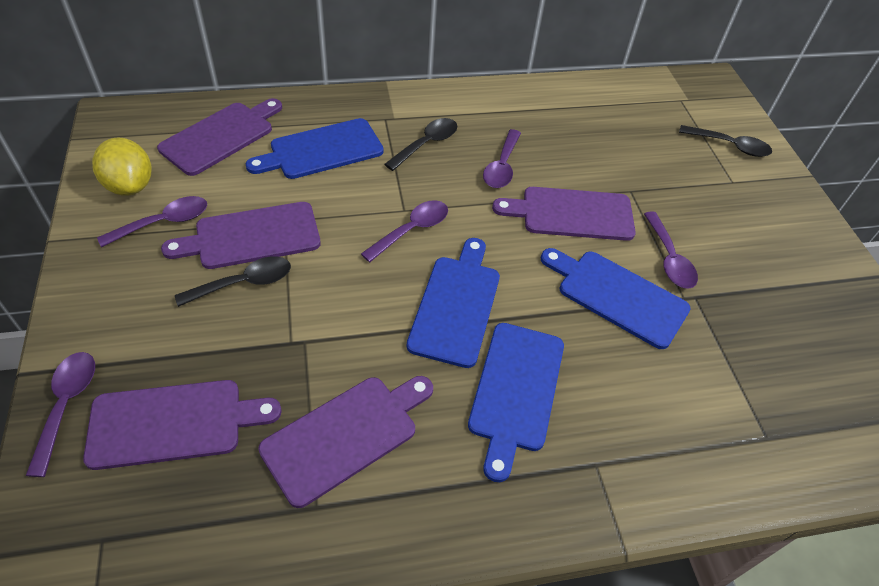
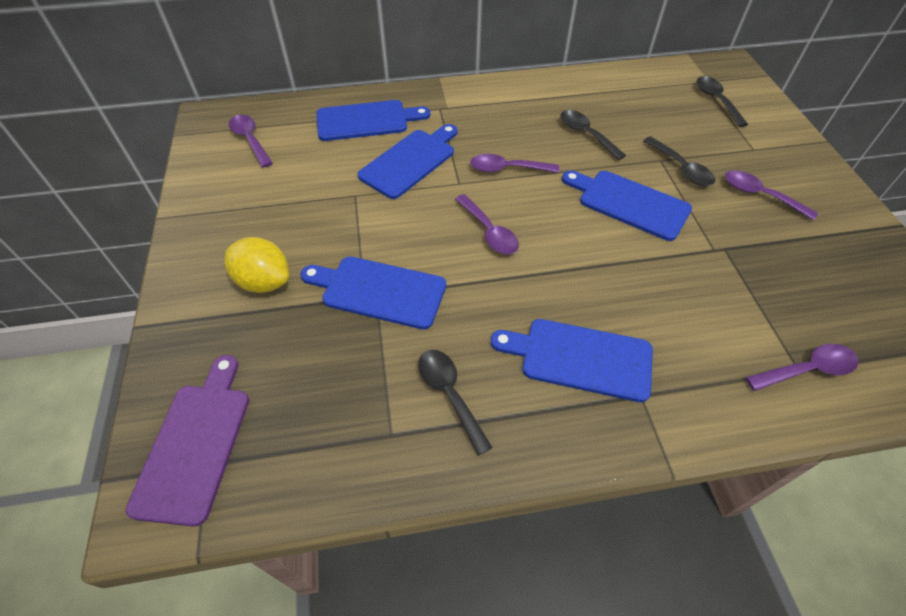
black spoon: [175,256,291,307] [384,118,457,171] [679,125,772,157] = 3 -> [418,350,493,456] [560,110,626,160] [643,137,715,186] [697,76,748,127] = 4
blue cutting board: [246,118,384,179] [407,238,500,368] [468,323,564,482] [541,248,691,349] = 4 -> [300,256,446,330] [316,100,430,141] [358,124,458,199] [491,319,653,402] [562,170,692,241] = 5
purple cutting board: [83,380,282,470] [157,98,282,176] [161,202,321,269] [258,376,433,508] [492,187,636,241] = 5 -> [126,355,249,527] = 1

